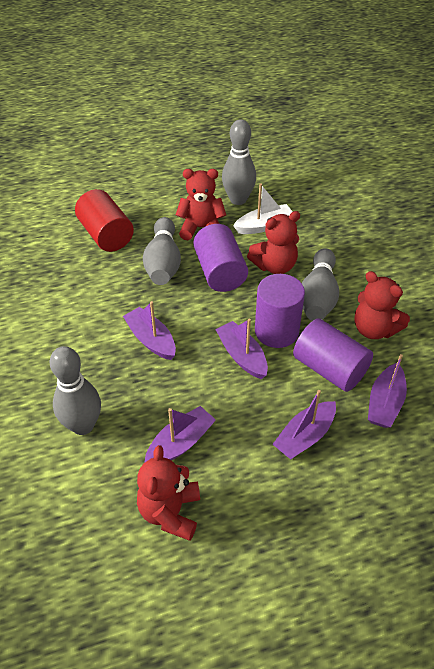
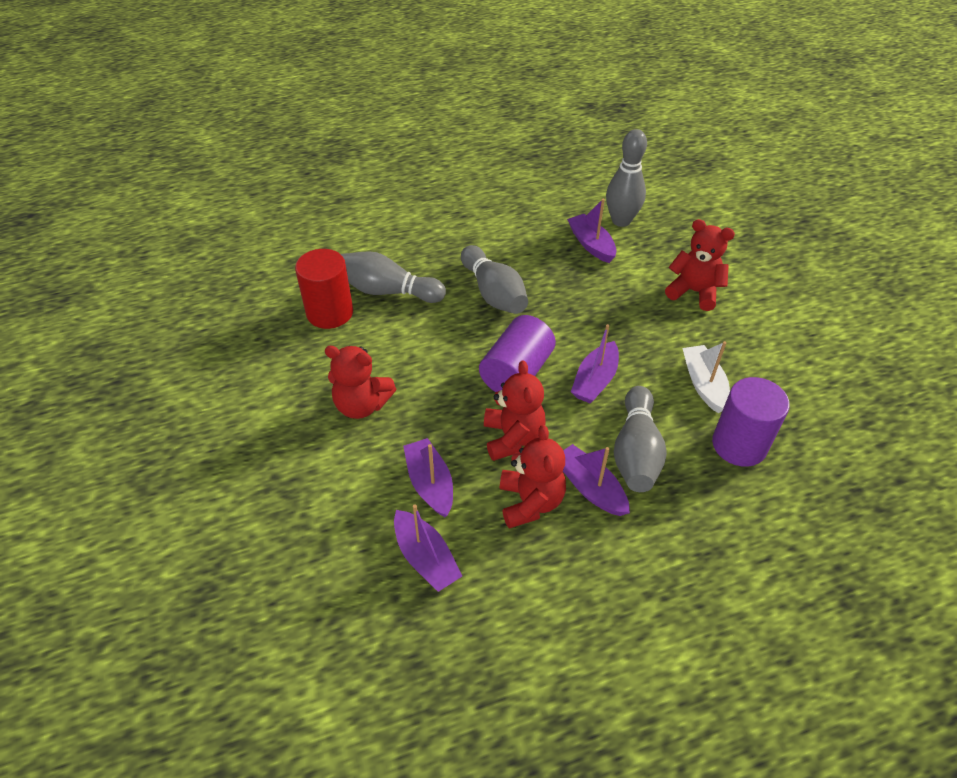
purple cylinder: [193,224,248,292] [255,274,305,348] [293,319,373,392] = 3 -> [479,315,556,392] [712,377,790,467] = 2

